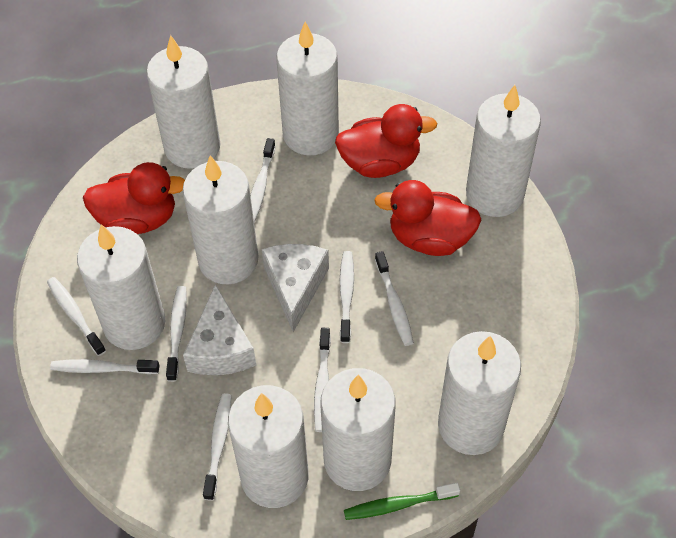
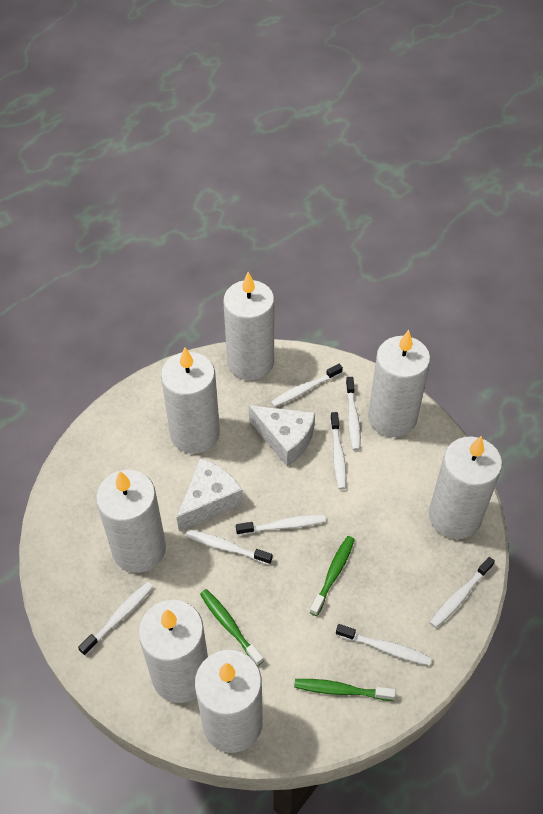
green toothbrush: [344,483,460,520] = 1 -> [200,589,263,666] [294,679,396,701] [310,536,355,616] = 3
red duck: [83,162,185,234] [335,104,437,178] [374,180,481,256] = 3 -> none = 0
white candle: [77,224,165,350] [146,35,220,169] [183,155,259,284] [228,385,308,508] [276,22,339,155] [321,368,396,491] [438,331,521,455] [466,85,541,217] = 8 -> [96,470,166,573] [138,600,208,703] [161,347,220,454] [195,650,263,753] [224,272,274,380] [368,330,430,437] [429,436,502,539] = 7

